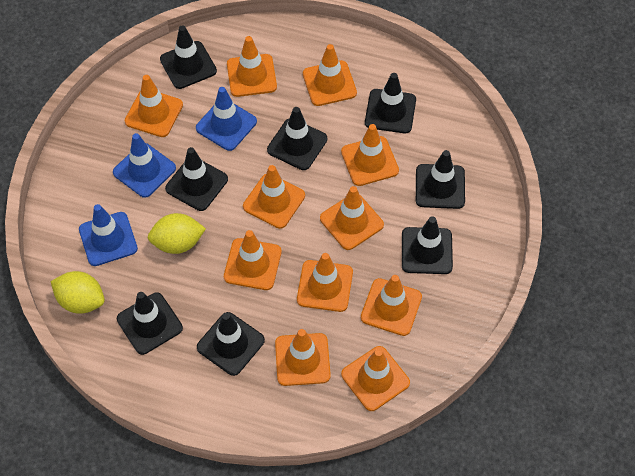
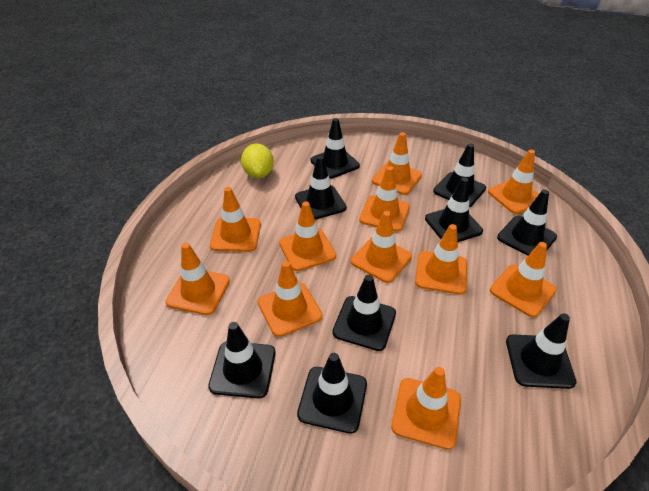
black traffic cone: [117,292,183,355] [160,25,217,89] [165,147,228,211] [197,312,265,376] [267,107,327,170] [365,73,416,133] [402,216,453,274] [416,150,465,209] = 8 -> [208,322,276,398] [295,156,347,220] [297,353,367,434] [310,118,360,179] [332,275,396,351] [425,177,483,242] [433,143,486,207] [497,189,557,256] [506,313,577,389] = 9
blue traffic cone: [79,204,138,266] [113,133,176,198] [196,87,257,151] = 3 -> none = 0
yellow lemon: [50,271,105,314] [148,213,206,254] = 2 -> [241,144,274,178] = 1

